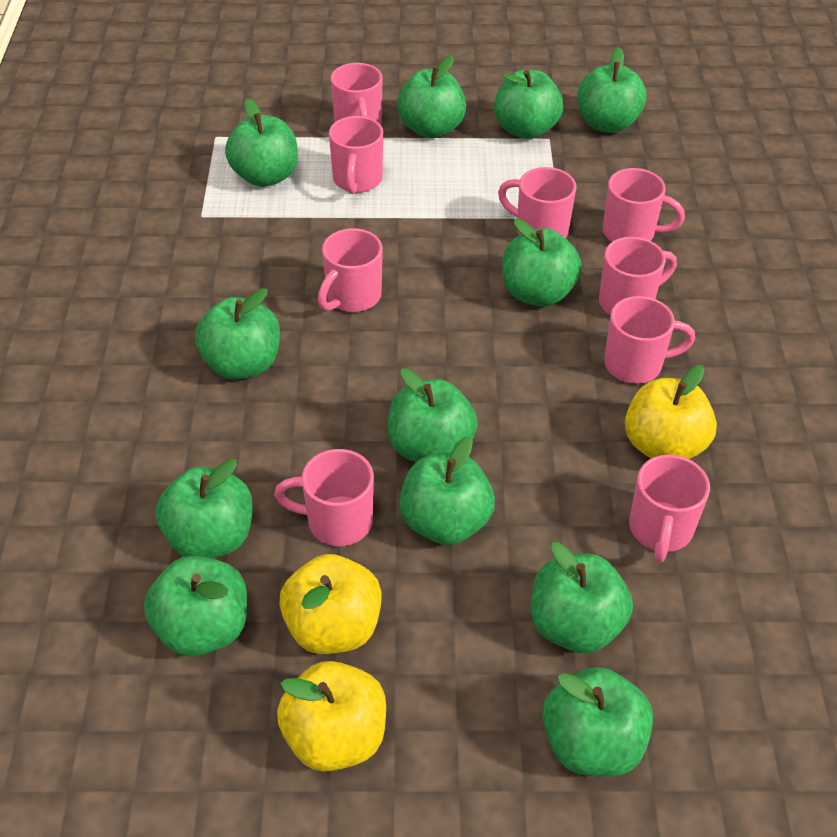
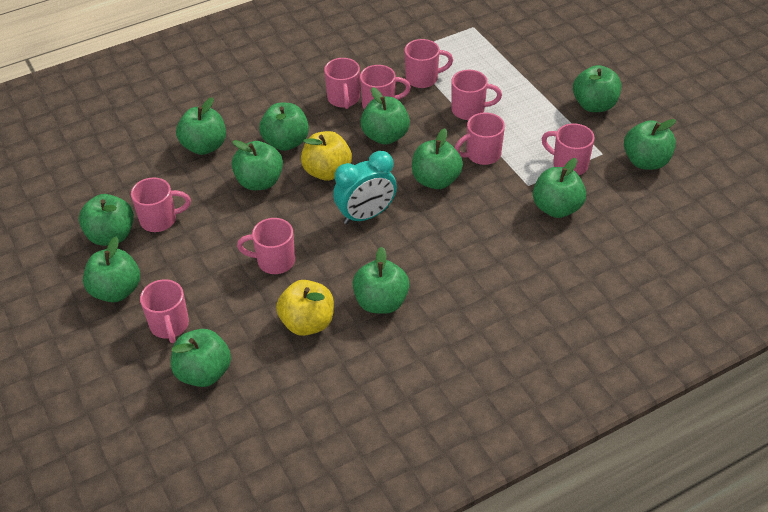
turquoise clock: none = 0 -> [333,151,397,225] = 1
yellow apple: [277,661,386,772] [279,554,382,654] [625,365,717,459] = 3 -> [276,280,334,336] [301,131,352,181] = 2

